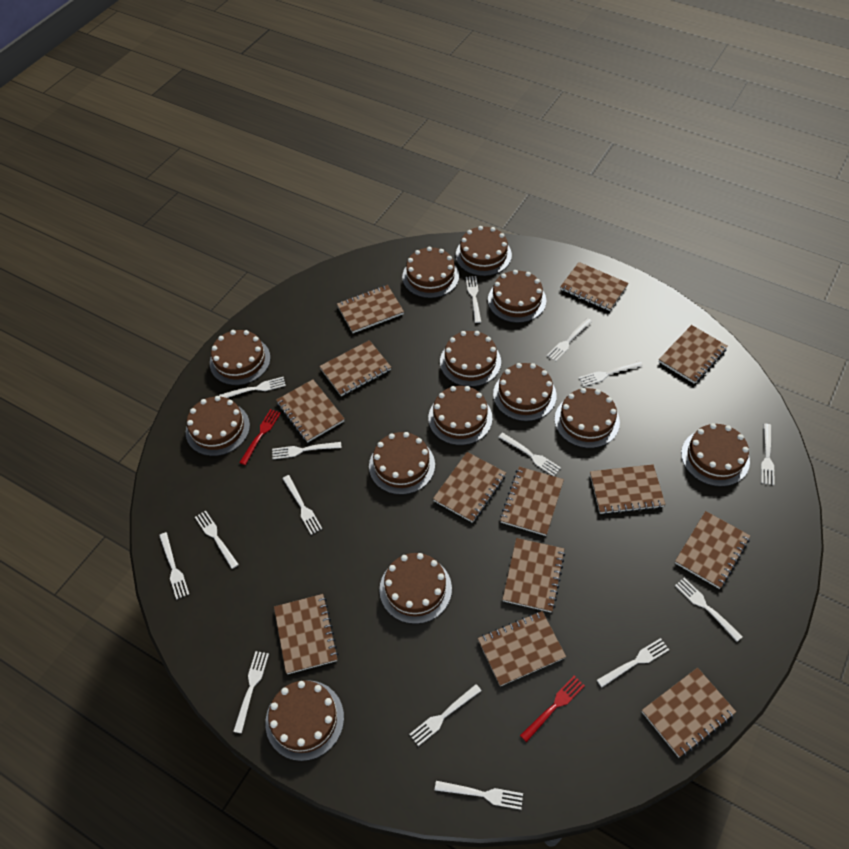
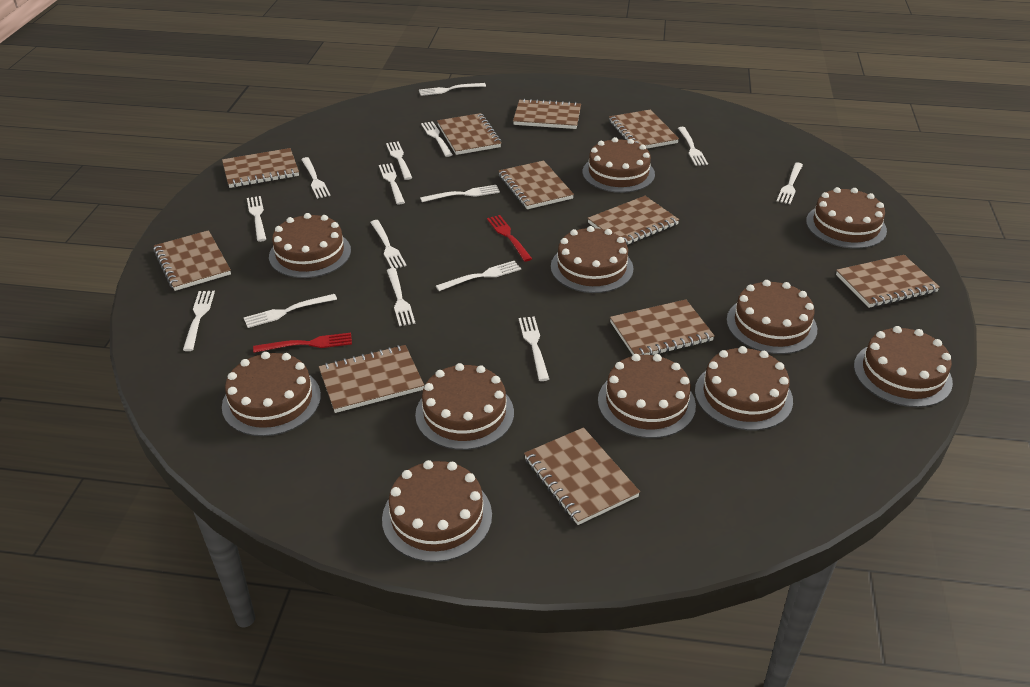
brown cake: [186,396,250,456] [210,330,271,385] [265,680,344,761] [369,432,435,495] [379,553,452,624] [402,247,459,298] [428,386,492,445] [440,331,501,387] [456,226,512,276] [488,270,546,323] [493,363,557,421] [555,388,620,448] [681,423,750,487] = 13 -> [222,352,321,436] [269,213,351,278] [382,460,492,562] [415,363,514,450] [551,226,633,293] [583,137,655,193] [598,354,696,438] [695,346,793,430] [727,280,817,354] [806,187,887,249] [854,326,953,407] = 11
brown notebook: [274,594,338,674] [276,379,344,442] [319,340,391,396] [337,285,404,333] [433,452,506,523] [478,611,566,686] [500,467,564,536] [502,538,565,613] [560,262,629,311] [590,464,666,515] [642,668,736,757] [659,325,728,384] [675,511,750,589] = 13 -> [153,230,231,291] [222,148,299,188] [319,345,424,413] [437,113,501,155] [499,160,574,209] [513,98,581,129] [524,427,640,525] [588,196,679,245] [609,109,679,149] [610,299,715,355] [836,255,940,308] = 11

